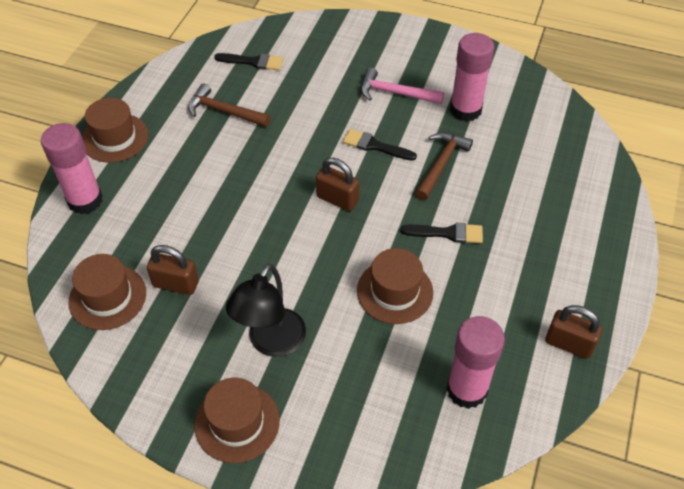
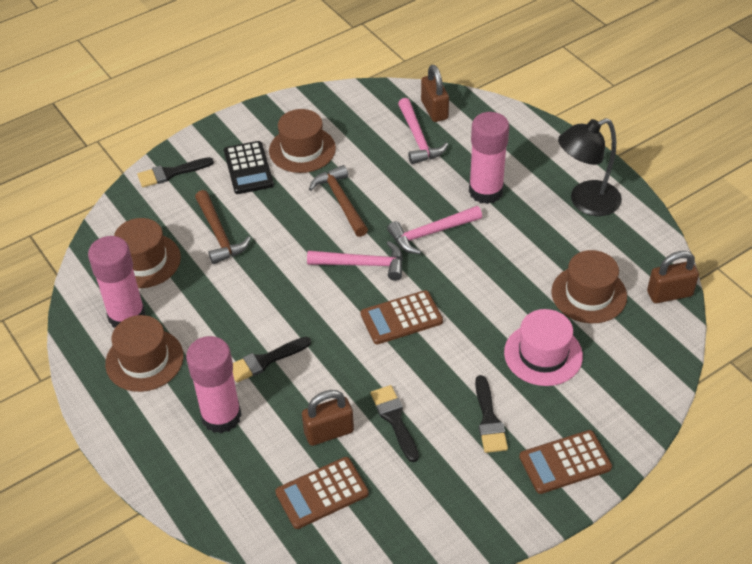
black brush: [214,53,283,70] [343,129,417,161] [401,223,483,243] = 3 -> [137,157,214,187] [233,337,311,383] [370,385,419,462] [475,375,508,453] = 4
black calculator: none = 0 -> [224,141,274,194] = 1
brown calculator: none = 0 -> [275,457,369,529] [361,290,443,344] [519,430,612,494] = 3
pink hammer: [361,68,444,104] = 1 -> [307,241,403,281] [387,206,482,254] [398,98,448,164] = 3
pink hat: none = 0 -> [504,309,583,386] = 1

